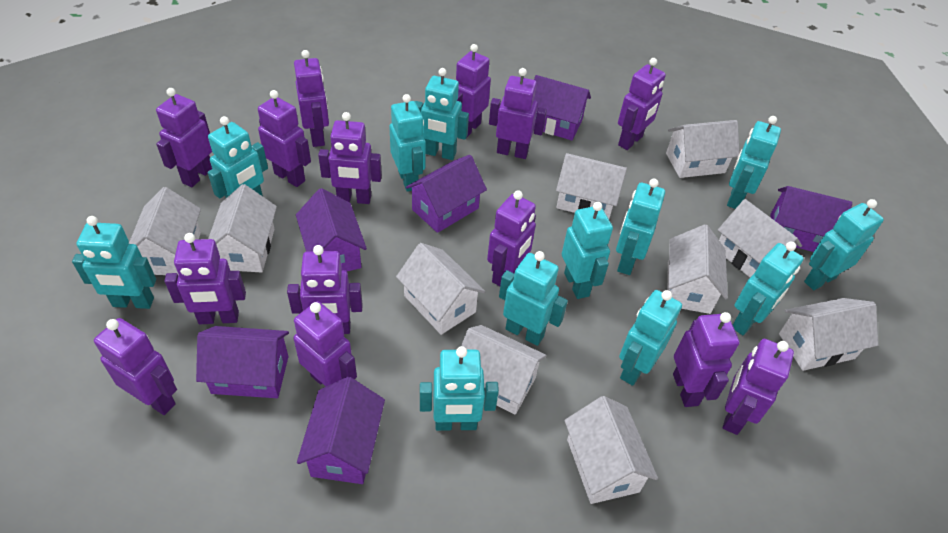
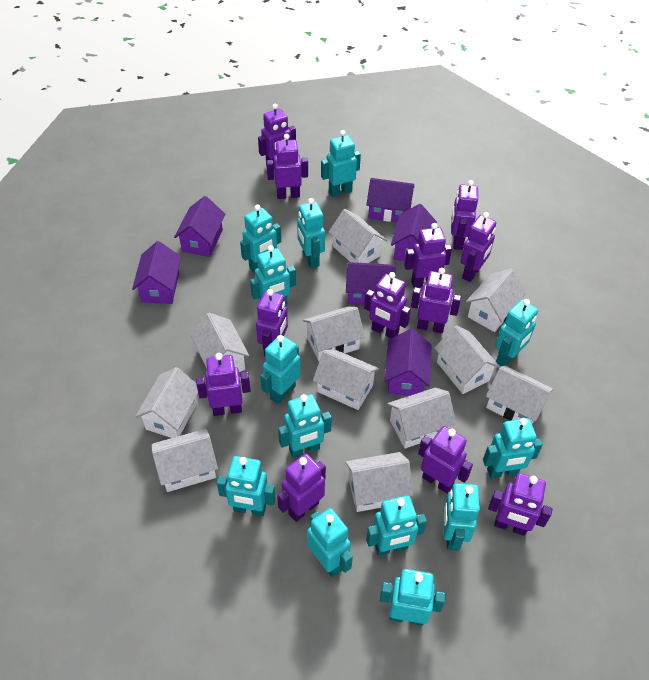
purple robot: [94,318,177,415] [156,88,212,187] [165,233,246,324] [258,90,311,187] [287,245,362,334] [293,301,357,386] [294,50,329,147] [318,112,382,204] [456,44,491,138] [487,191,536,286] [489,68,547,159] [618,58,666,150] [673,312,740,407] [723,339,794,435] = 14 -> [196,353,251,416] [256,289,288,357] [258,104,296,167] [266,134,308,199] [277,453,326,522] [364,272,411,338] [404,223,452,288] [411,268,461,333] [418,426,473,494] [451,180,478,250] [460,212,496,282] [488,473,553,536] = 12
turquoise robot: [72,216,156,309] [208,116,268,198] [389,94,426,192] [415,68,469,160] [420,346,499,431] [499,251,568,346] [562,202,613,299] [616,179,665,275] [619,290,682,386] [727,116,781,209] [733,242,804,335] [804,199,884,290] = 12 -> [217,456,276,517] [240,204,281,273] [250,245,296,305] [260,335,301,404] [278,394,332,458] [297,198,325,268] [307,508,353,578] [321,130,361,197] [366,495,427,556] [380,569,446,626] [443,483,480,551] [483,418,543,478] [495,299,538,366] = 13
white house: [129,187,201,275] [208,184,277,273] [396,243,486,335] [461,325,547,414] [556,153,627,219] [564,396,658,504] [666,120,739,178] [667,224,728,314] [718,199,802,277] [779,298,878,371] = 10 -> [135,367,198,438] [151,429,218,492] [190,313,249,372] [303,306,365,361] [313,349,379,410] [329,209,387,263] [345,452,413,512] [387,388,456,449] [434,325,500,394] [466,269,526,332] [486,366,553,424] = 11

